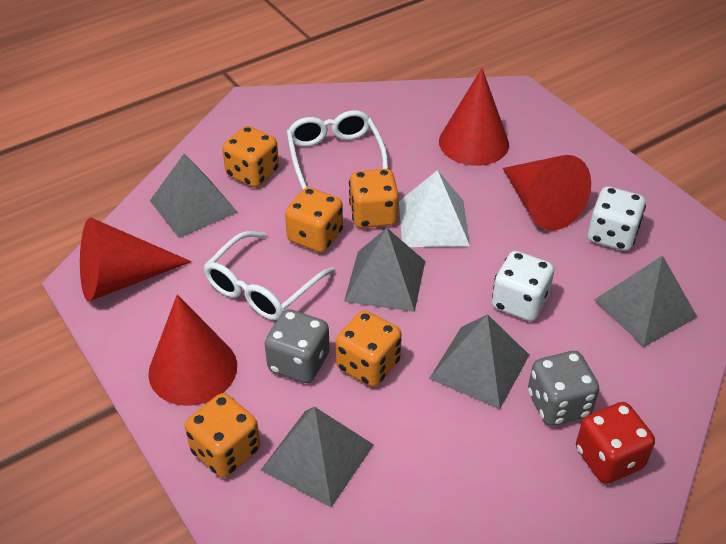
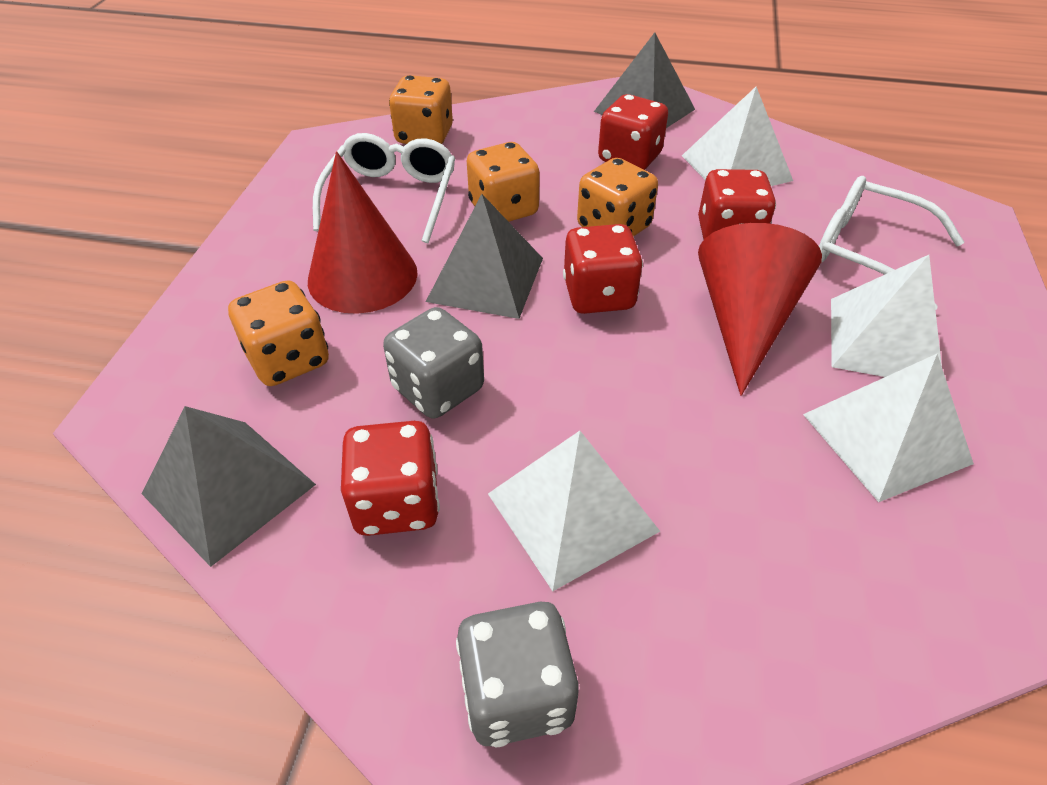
grey pyramid: [150,154,238,238] [261,407,374,507] [344,228,425,312] [429,314,529,409] [594,255,697,347] = 5 -> [142,406,316,567] [426,194,543,319] [594,32,695,128] = 3
orange dice: [185,393,260,477] [222,126,279,187] [285,187,343,253] [335,310,402,387] [349,169,399,228] = 5 -> [228,280,329,386] [389,75,453,144] [467,142,540,222] [577,158,658,237] = 4
red cone: [80,217,192,301] [148,294,237,406] [439,68,509,166] [503,155,591,231] = 4 -> [308,151,418,314] [698,223,822,396] = 2
red dice: [576,402,655,484] = 1 -> [341,421,440,536] [563,224,643,314] [598,94,668,170] [698,169,776,239] = 4
white dice: [492,251,554,321] [588,186,646,251] = 2 -> none = 0
white pyramid: [399,170,470,247] = 1 -> [488,431,660,591] [682,87,793,186] [803,354,974,502] [831,255,942,377] = 4

